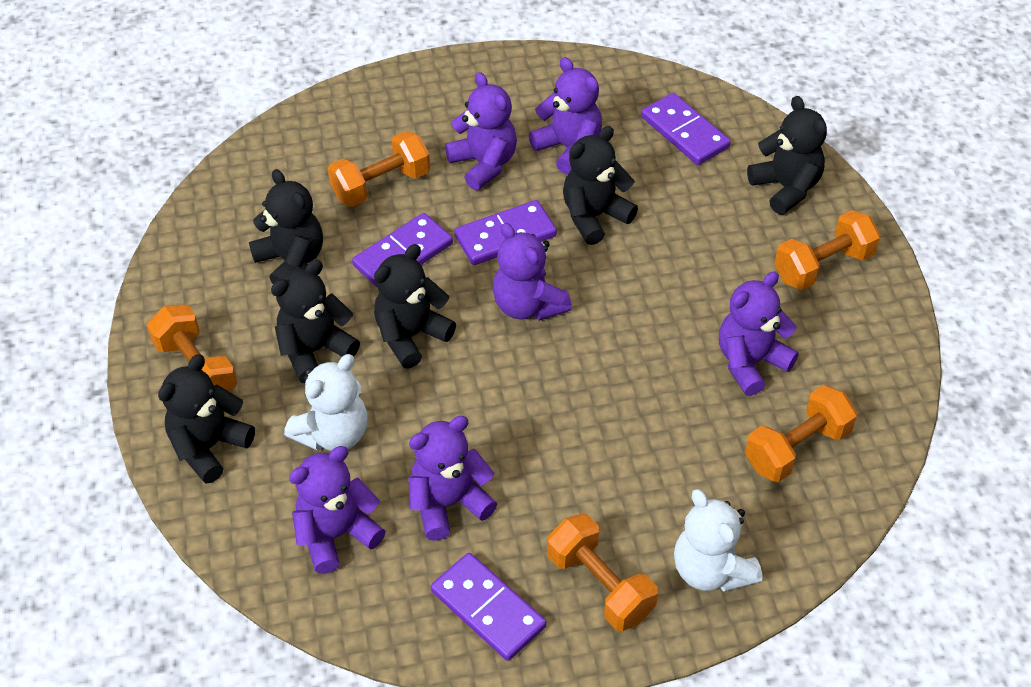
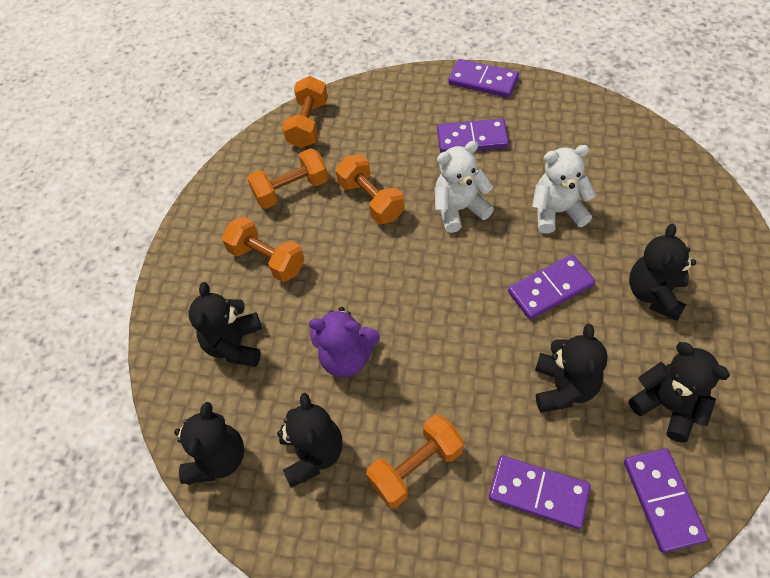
purple domino: [352,213,453,288] [431,553,546,661] [454,200,557,265] [641,93,731,165] = 4 -> [437,118,509,153] [448,59,519,98] [489,456,591,529] [508,254,595,319] [624,448,708,553] = 5
purple teddy bear: [289,446,386,574] [408,416,497,541] [445,72,517,190] [493,223,572,321] [529,57,602,175] [719,272,799,396] = 6 -> [309,307,380,377] = 1

